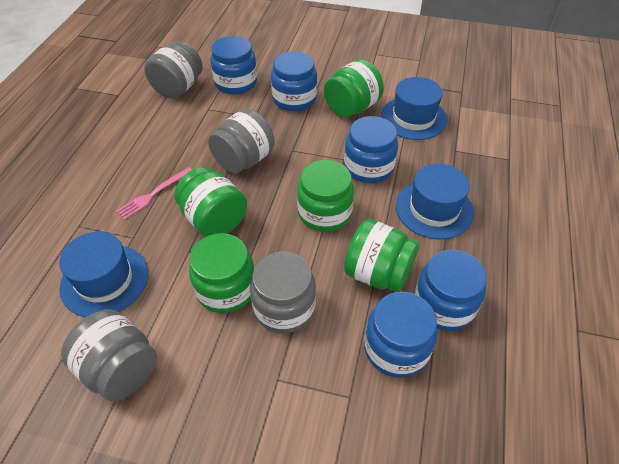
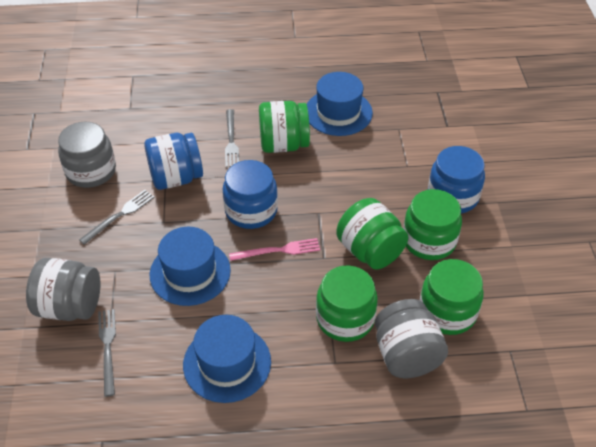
blue jar: [210,36,257,94] [271,51,317,111] [344,116,398,183] [364,292,438,378] [415,250,487,331] = 5 -> [144,133,203,190] [222,160,278,229] [428,146,485,213] = 3
grey fork: none = 0 -> [79,190,154,245] [98,309,116,397] [225,109,239,168] = 3
grey jar: [61,309,157,402] [144,41,203,99] [208,109,275,174] [250,251,316,333] = 4 -> [26,258,100,321] [58,121,116,188] [375,299,448,378] = 3

